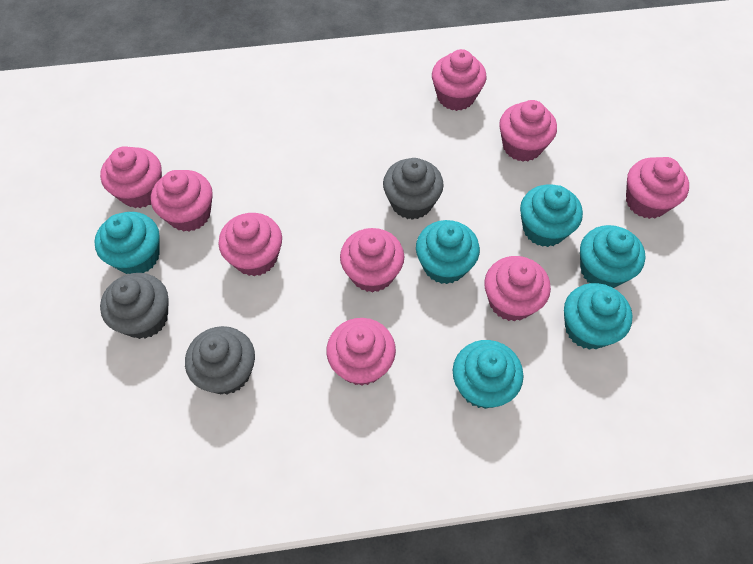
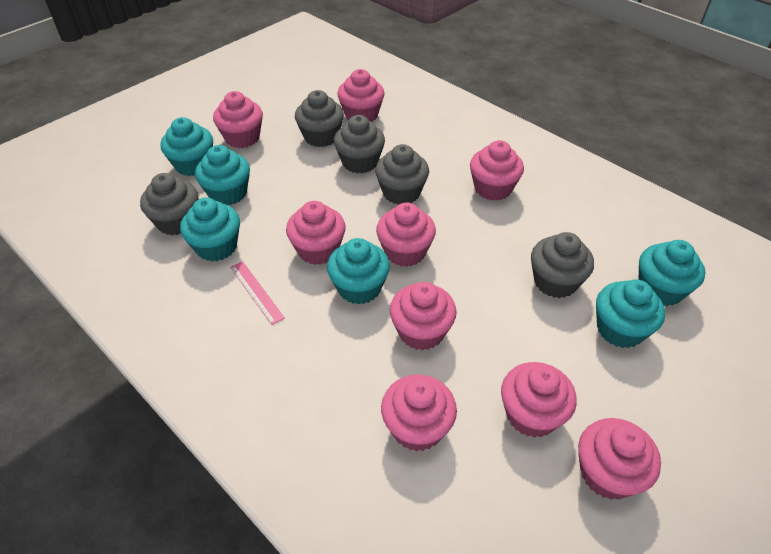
grey cupcake: [100,273,169,339] [185,326,255,395] [383,158,444,220] = 3 -> [140,173,199,235] [295,90,344,147] [334,115,385,174] [375,144,429,205] [531,232,594,298] = 5
pink ruler: none = 0 -> [230,261,285,325] = 1

